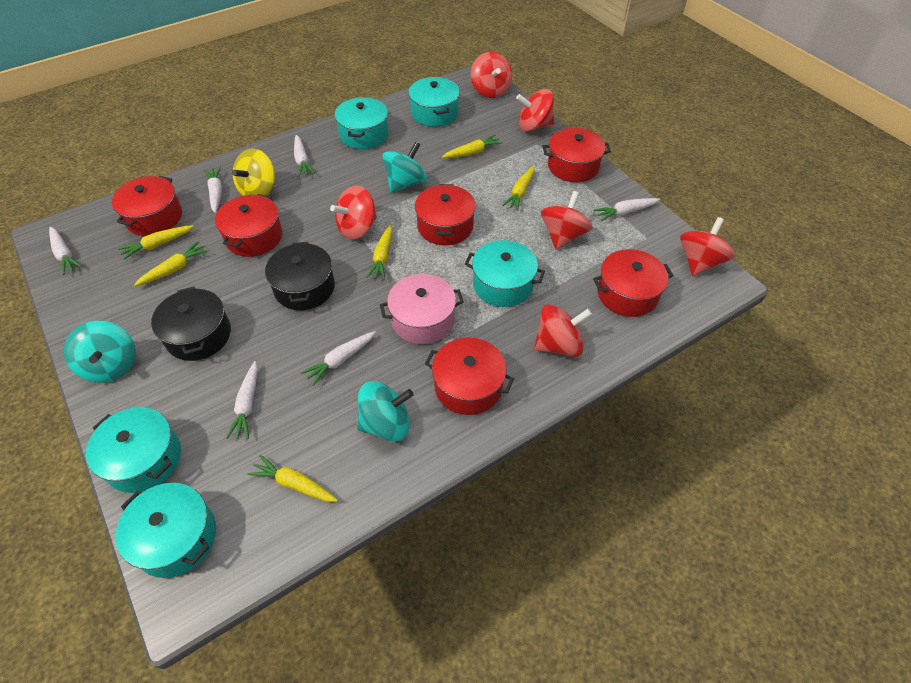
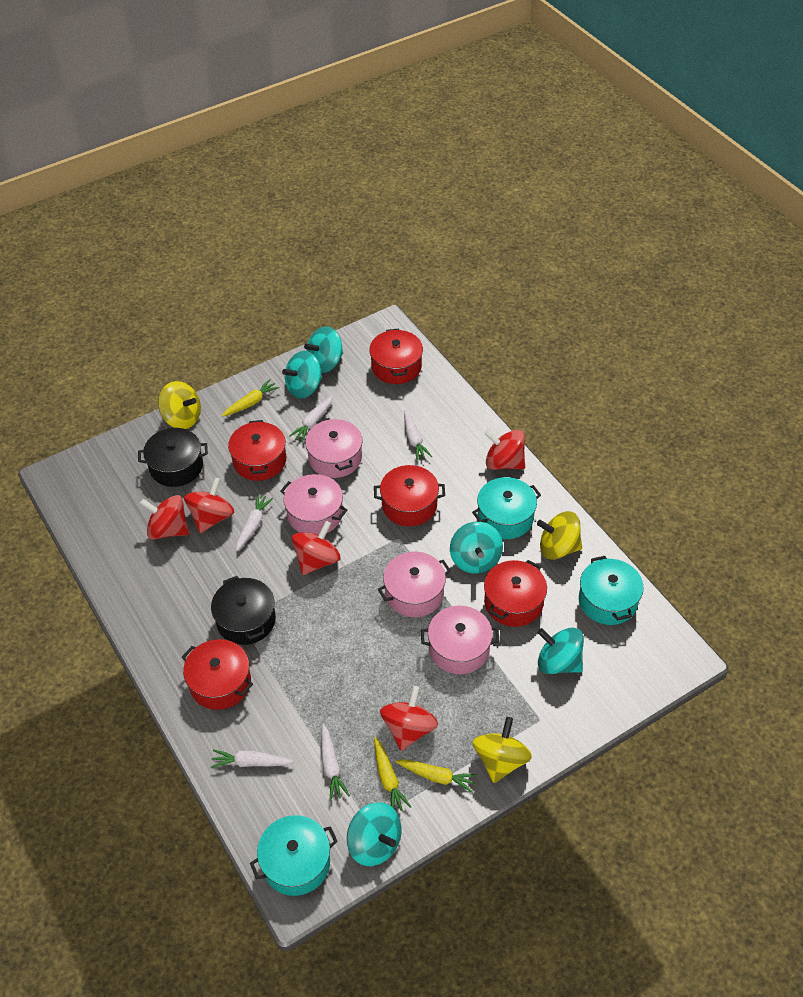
pink pot: [380,274,464,344] = 1 -> [280,474,347,535] [305,418,363,478] [378,552,451,617] [421,606,500,674] = 4
red pot: [112,176,182,236] [215,194,282,257] [415,184,476,245] [425,338,514,415] [543,128,611,182] [593,249,674,317] = 6 -> [182,639,253,710] [228,420,286,481] [369,329,423,384] [374,465,445,526] [484,560,547,627] = 5
red spinning top: [330,186,377,239] [471,52,512,98] [516,89,554,131] [534,304,592,357] [541,191,593,250] [680,217,735,276] = 6 -> [140,495,189,540] [184,477,234,533] [292,521,340,575] [380,686,438,751] [484,430,525,470] = 5
turquoise pot: [86,407,181,493] [116,483,216,578] [335,97,389,149] [408,77,460,127] [465,240,545,307] = 5 -> [250,815,338,896] [472,477,541,539] [579,556,644,625] = 3
turquoise spinning top: [64,321,136,383] [357,381,414,442] [382,141,427,193] = 3 -> [282,351,322,399] [304,326,343,373] [347,802,402,866] [450,522,503,574] [538,628,584,674] = 5
white carrot: [49,227,82,275] [204,167,222,213] [226,361,258,439] [294,135,315,177] [301,331,376,386] [594,198,660,221] = 6 -> [210,749,294,768] [236,494,273,551] [289,396,333,442] [321,724,350,801] [404,410,432,461] = 5
yellow carrot: [118,225,194,260] [134,242,208,286] [248,455,338,502] [366,224,392,280] [442,135,503,158] [502,166,535,211] = 6 -> [222,379,280,417] [374,737,411,811] [395,759,478,793] = 3
yellow spinning top: [232,149,275,196] = 1 -> [158,381,201,429] [473,717,532,783] [537,511,582,560] = 3

